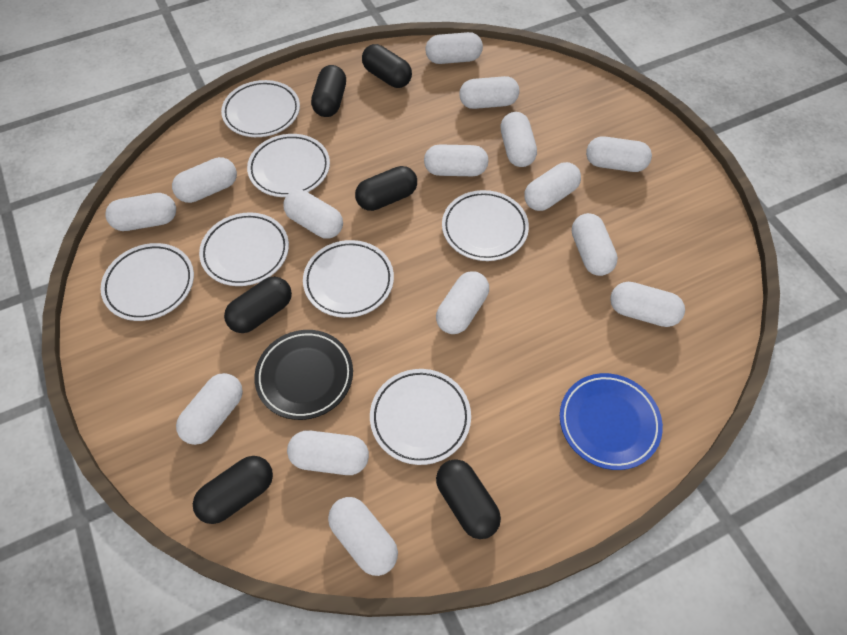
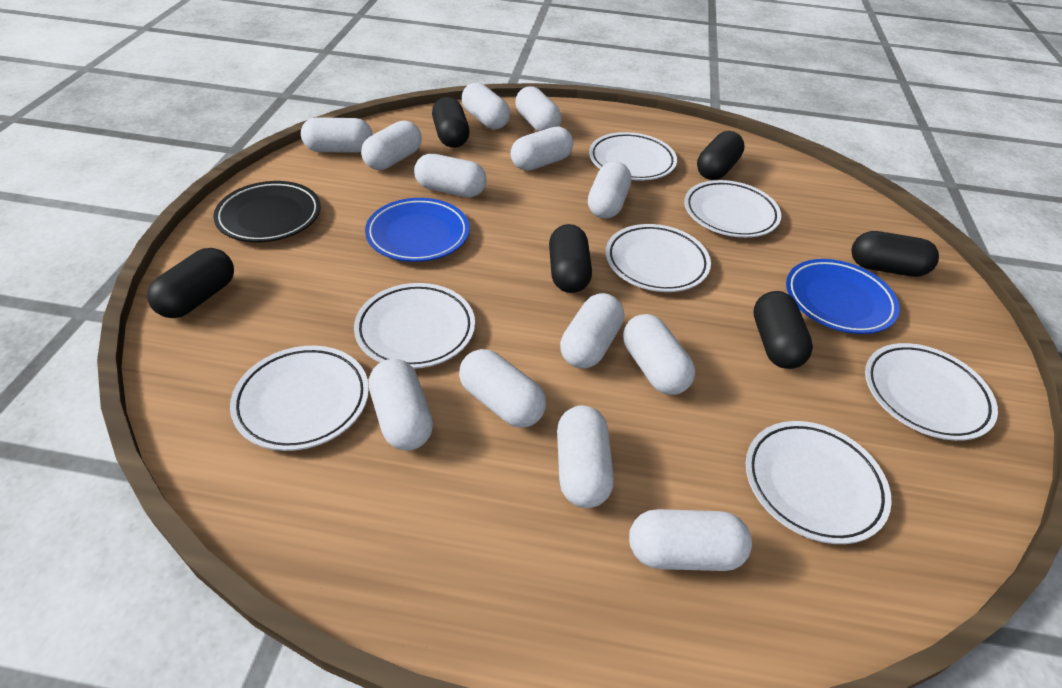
blue plate: [560,373,663,470] = 1 -> [365,198,470,262] [786,259,900,334] = 2
white capsule: [105,193,176,231] [172,157,237,203] [176,373,243,445] [283,190,343,239] [287,430,369,475] [328,497,398,576] [424,145,488,176] [425,32,483,64] [436,271,489,334] [459,76,519,109] [500,112,537,167] [524,162,581,211] [572,213,618,276] [586,136,652,172] [610,282,685,327] = 15 -> [301,117,373,153] [361,120,422,170] [369,359,433,450] [414,154,487,197] [459,349,546,428] [462,83,510,129] [511,127,573,171] [515,86,562,132] [557,405,614,508] [560,293,624,368] [588,162,631,219] [623,314,695,395] [629,509,752,571] = 13

